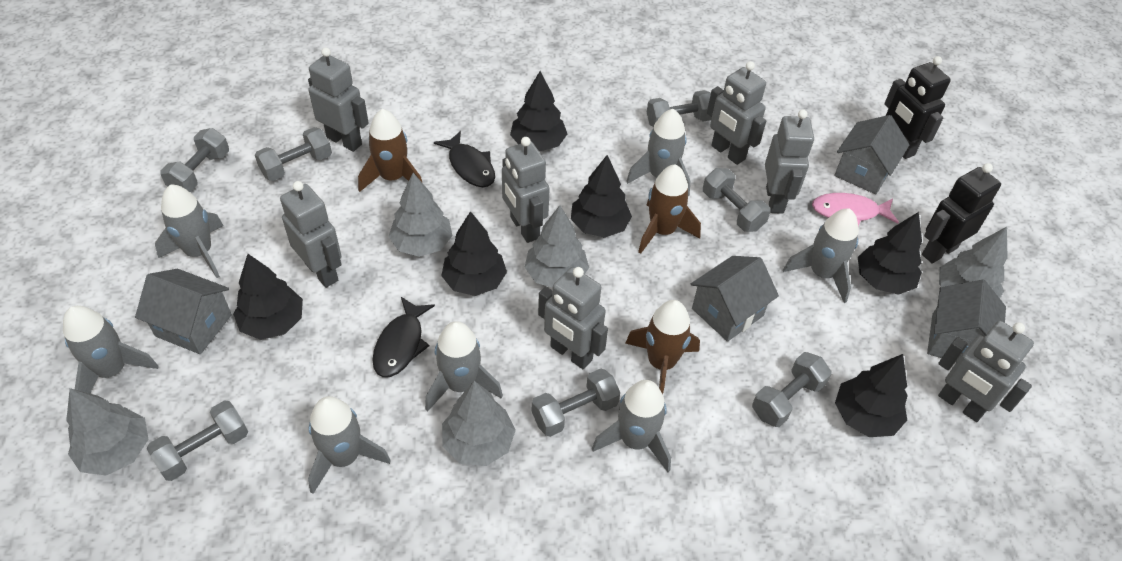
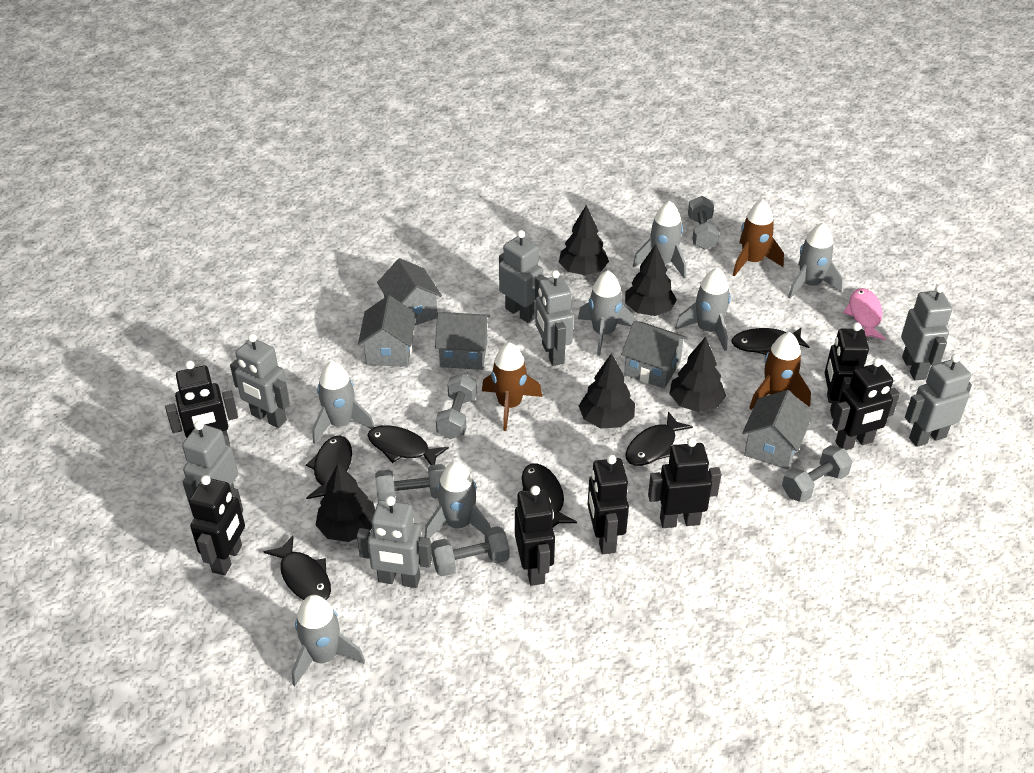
black fish: [372,297,435,377] [434,131,495,187] = 2 -> [264,536,331,600] [306,435,352,499] [367,425,449,465] [522,463,577,527] [625,411,693,466] [731,327,809,355] = 6
black robot: [884,56,951,159] [922,163,1001,263] = 2 -> [165,361,238,443] [189,475,245,575] [515,486,555,586] [588,455,629,554] [648,437,721,528] [825,323,869,419] [832,358,900,450] = 7
black tree: [233,254,303,340] [441,211,507,296] [510,71,567,151] [571,155,632,238] [835,354,908,437] [858,212,922,295] = 6 -> [316,463,375,542] [559,205,609,275] [579,353,635,428] [625,244,677,316] [669,337,726,412] = 5
grey dumbbell: [147,401,248,481] [160,128,229,192] [255,127,332,181] [532,368,620,437] [647,90,712,127] [703,168,771,232] [752,352,832,427] = 7 -> [375,464,446,501] [431,526,509,576] [436,373,477,439] [688,196,719,249] [782,445,852,502] = 5
grey house: [135,269,232,354] [691,256,779,342] [834,115,909,194] [927,280,1006,363] = 4 -> [358,295,417,367] [377,258,442,325] [435,312,490,370] [621,321,688,389] [742,390,812,469] = 5
grey tree: [66,388,149,475] [389,173,452,257] [442,381,516,466] [525,205,589,288] [939,227,1008,298] = 5 -> none = 0

